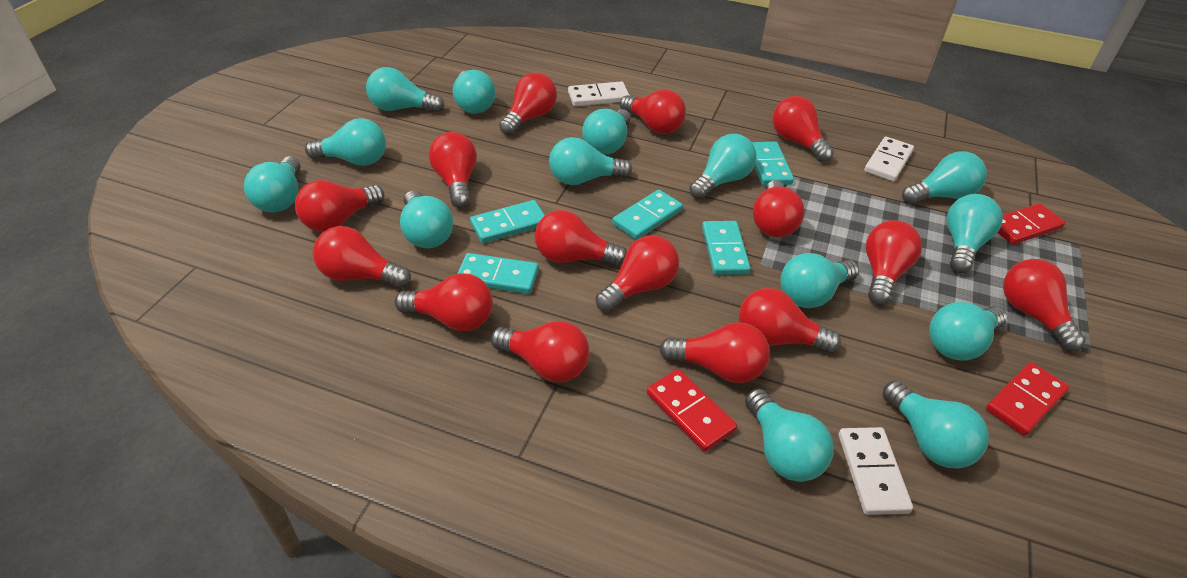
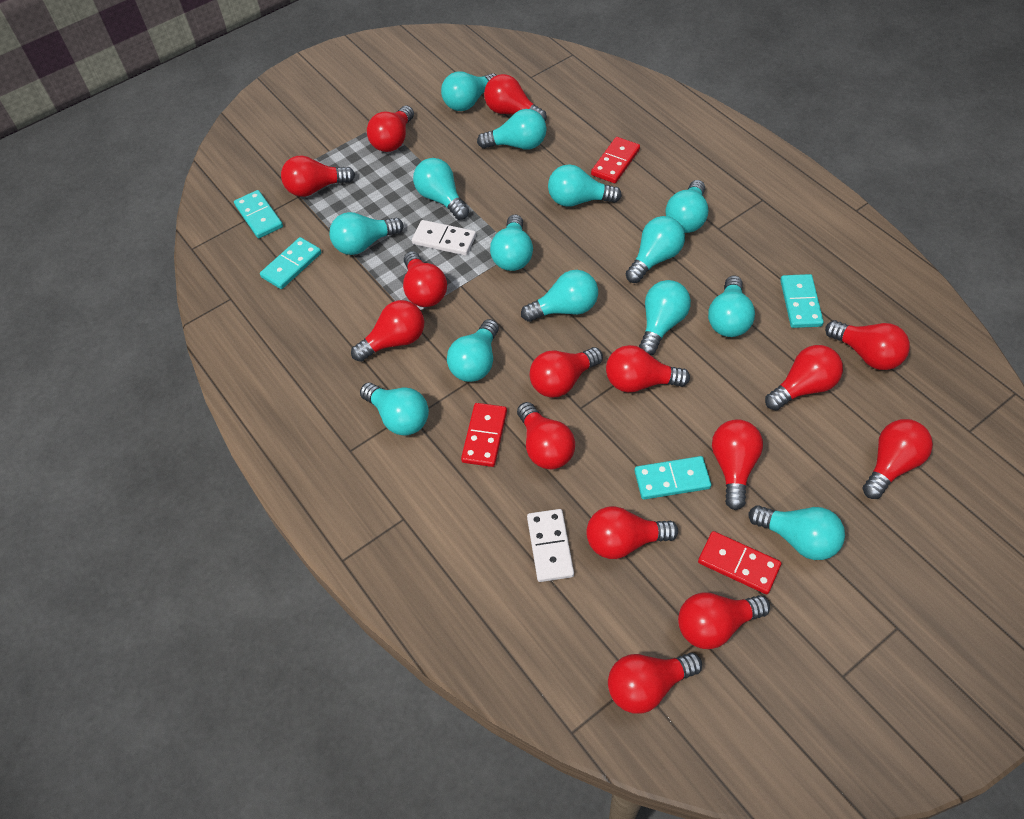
turquoise domino: [457,253,539,294] [470,200,545,243] [612,190,683,240] [702,221,751,275] [752,142,794,185] = 5 -> [234,190,283,238] [260,237,321,289] [635,456,711,500] [780,274,824,328] = 4
white domino: [568,81,630,106] [839,427,913,515] [864,137,914,181] = 3 -> [412,220,476,256] [527,509,574,582] = 2

